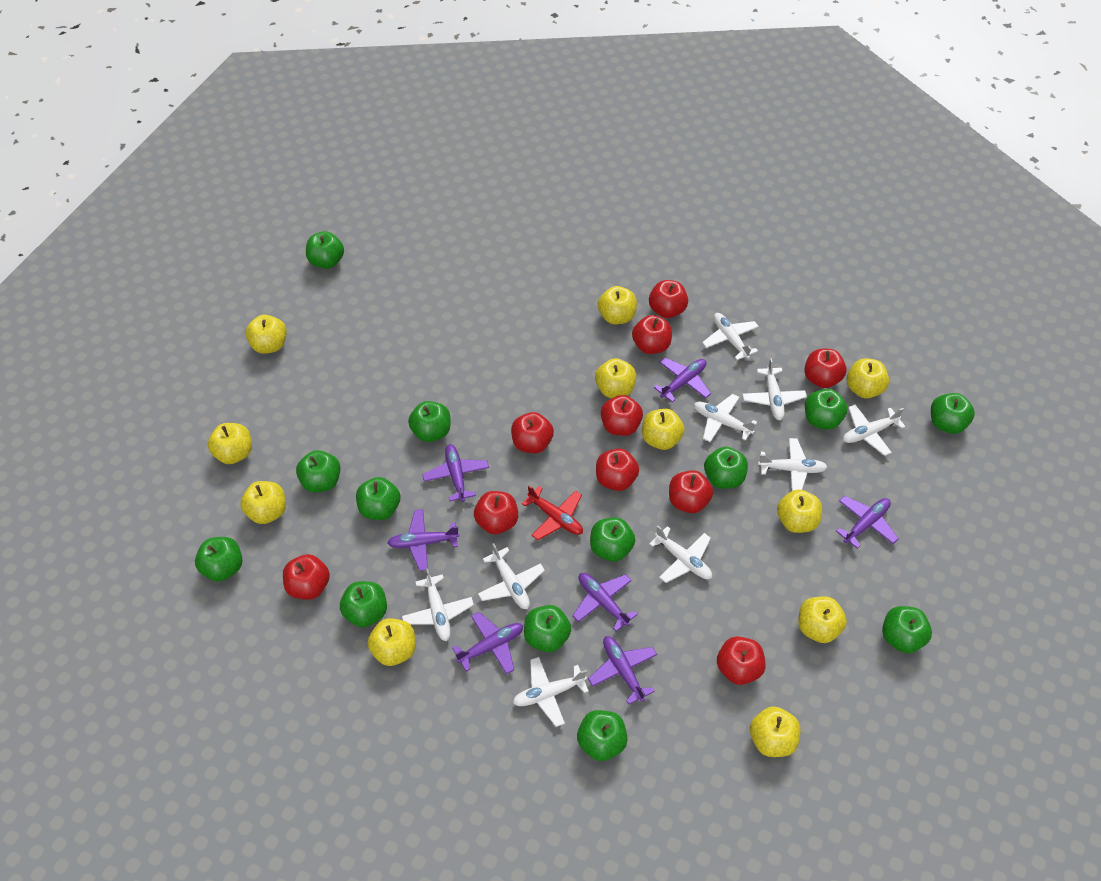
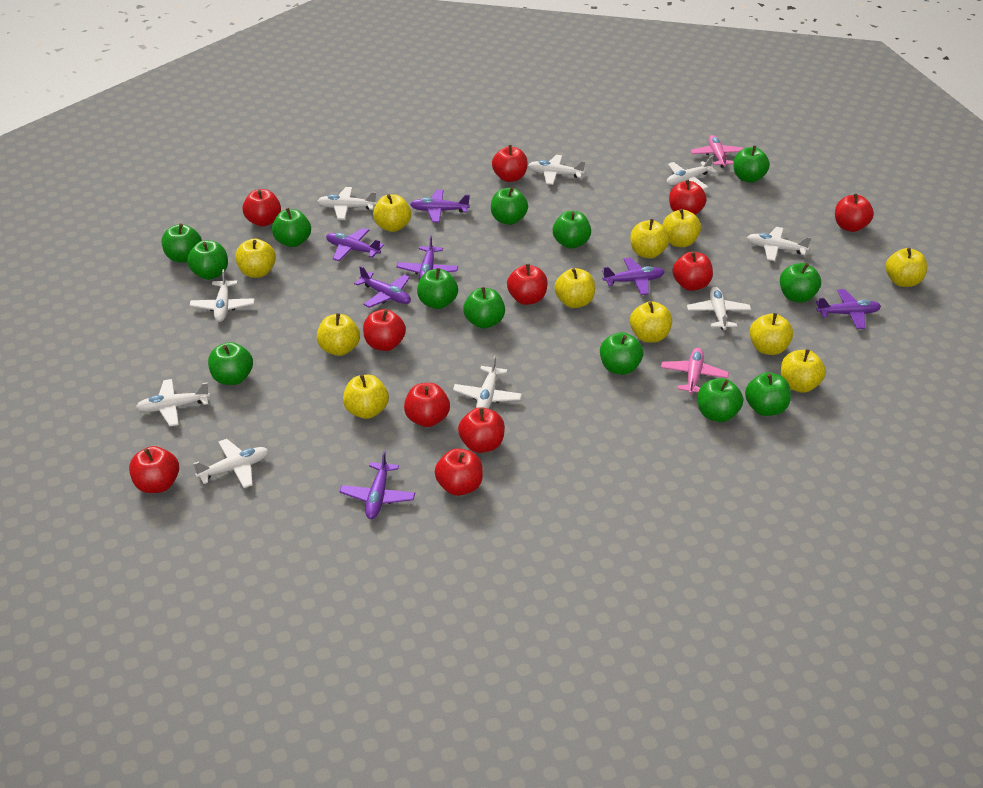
pink plane: none = 0 -> [661,348,729,394] [691,135,743,168] = 2
red apple: [283,554,330,600] [474,491,518,534] [511,412,554,453] [596,448,639,491] [601,395,643,436] [632,315,672,354] [649,280,688,318] [669,470,713,513] [717,636,766,685] [804,349,847,388] = 10 -> [129,446,179,493] [242,189,281,227] [363,309,406,351] [404,383,450,427] [435,448,483,496] [458,407,505,453] [492,145,528,182] [507,264,548,305] [669,180,707,215] [672,251,713,291] [835,193,874,232] = 11
red plane: [522,485,583,540] = 1 -> none = 0

